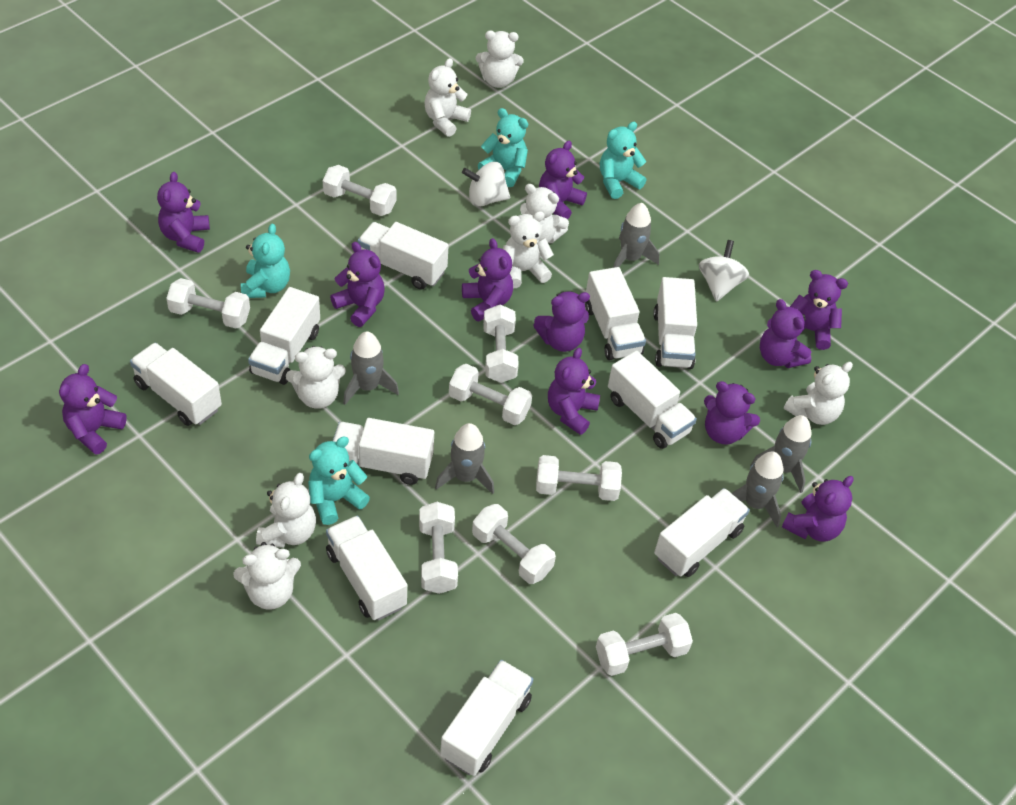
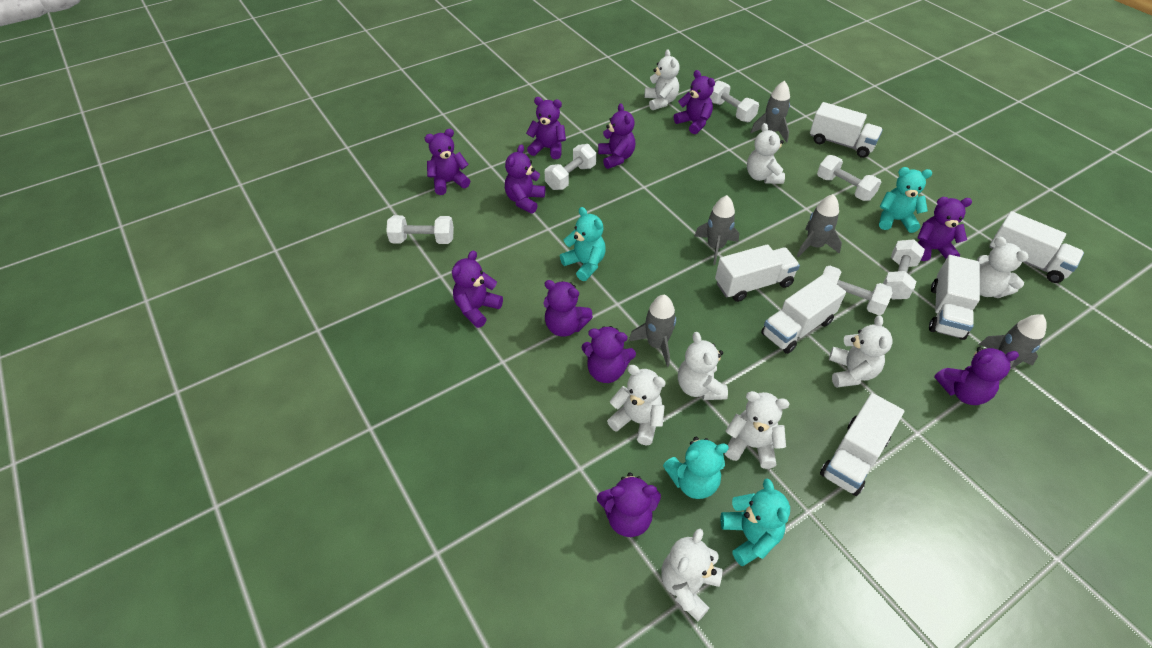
white dumbbell: [166,278,250,329] [323,165,397,216] [419,502,458,594] [449,364,532,425] [472,504,556,584] [483,305,519,383] [536,455,622,501] [596,613,693,676] = 8 -> [386,215,454,244] [545,144,596,190] [710,80,759,122] [817,155,881,201] [822,266,893,315] [883,239,925,299] = 6
white spinning top: [462,162,510,207] [699,240,749,302] = 2 -> none = 0
white truck: [130,343,222,426] [248,287,320,385] [326,516,407,621] [333,418,434,485] [358,222,449,289] [440,660,533,776] [585,267,646,360] [608,350,697,449] [653,277,697,369] [654,488,750,577] = 10 -> [715,244,800,302] [761,275,846,354] [810,102,883,158] [820,393,904,496] [929,255,980,340] [989,211,1084,283] = 6

